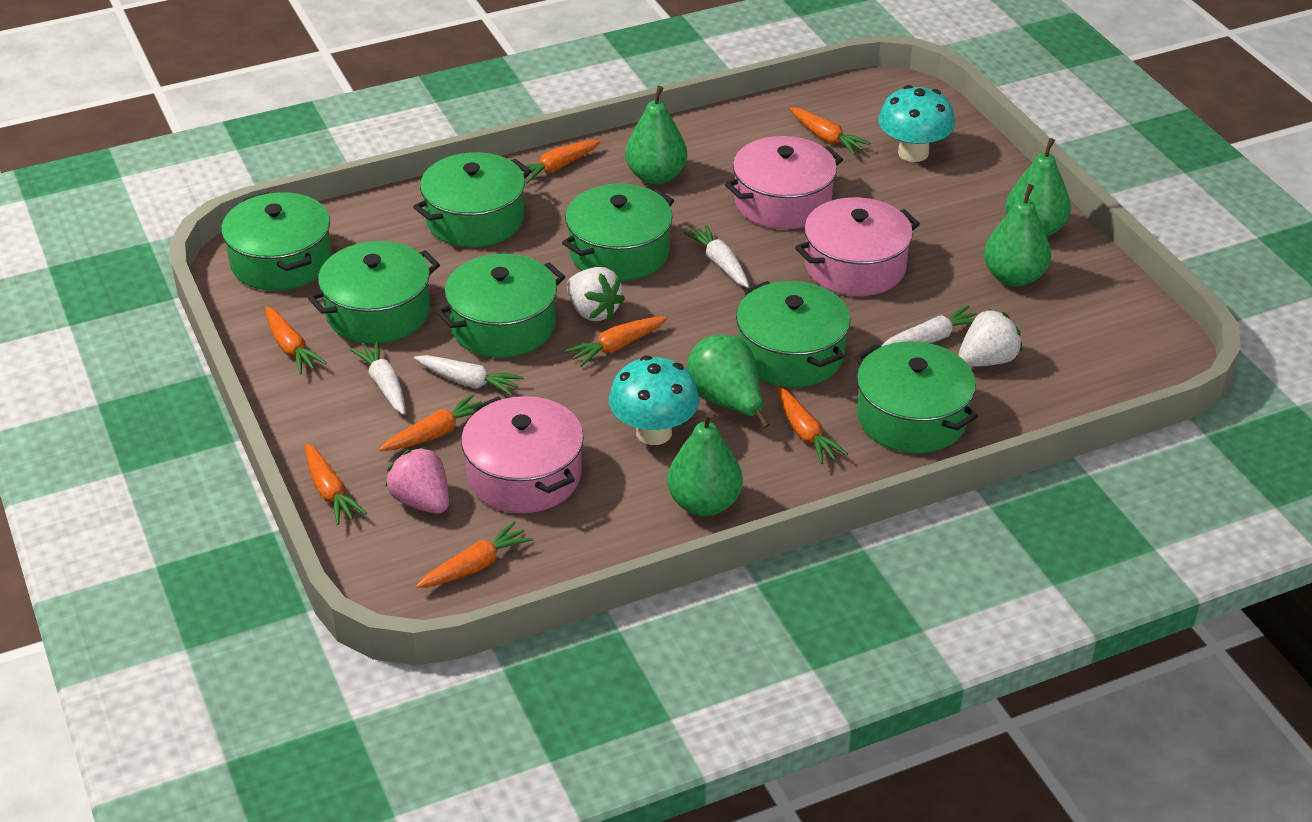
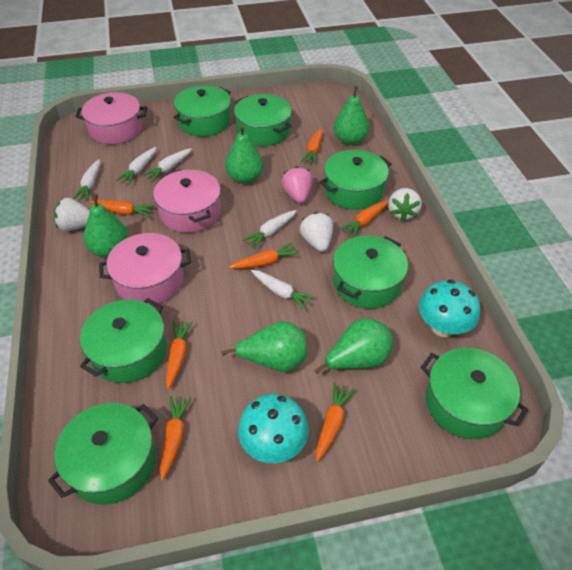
orange carrot: [265,306,327,374] [305,443,367,525] [379,394,482,451] [416,521,533,588] [521,140,600,184] [565,316,667,367] [776,386,848,464] [790,107,871,155] = 8 -> [90,200,155,217] [160,396,192,481] [166,320,193,390] [229,242,300,269] [301,128,323,164] [316,382,355,462] [339,200,389,238] = 7
white carrot: [350,341,405,415] [414,355,524,396] [683,224,749,288] [881,305,977,347] = 4 -> [73,159,100,201] [116,147,157,185] [142,148,192,182] [242,210,297,249] [251,270,316,310] = 5
white strawberry: [567,267,625,321] [959,309,1022,366] = 2 -> [54,198,90,231] [300,212,333,252] [388,188,422,222] = 3

